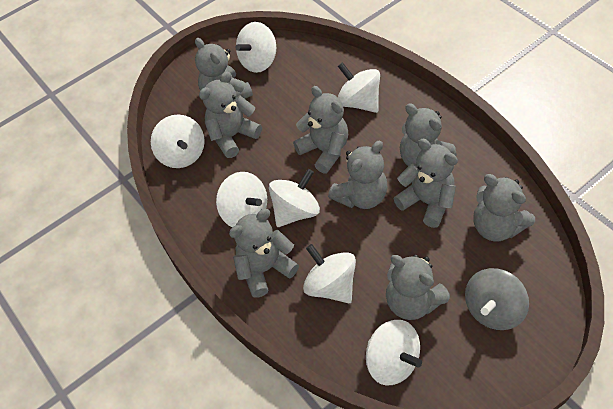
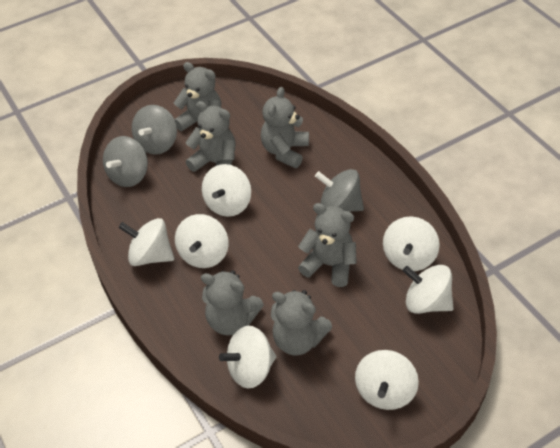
grey spinning top: [465,268,529,330] = 1 -> [103,136,148,187] [132,105,177,155] [315,169,364,212] = 3
grey teddy bear: [195,38,253,99] [199,72,262,158] [229,209,299,298] [293,86,348,174] [328,141,387,209] [386,255,450,320] [393,139,458,228] [400,104,457,166] [473,174,535,242] = 9 -> [174,62,221,131] [186,101,235,172] [201,270,264,335] [261,87,309,168] [271,290,332,355] [298,203,357,287] = 6

